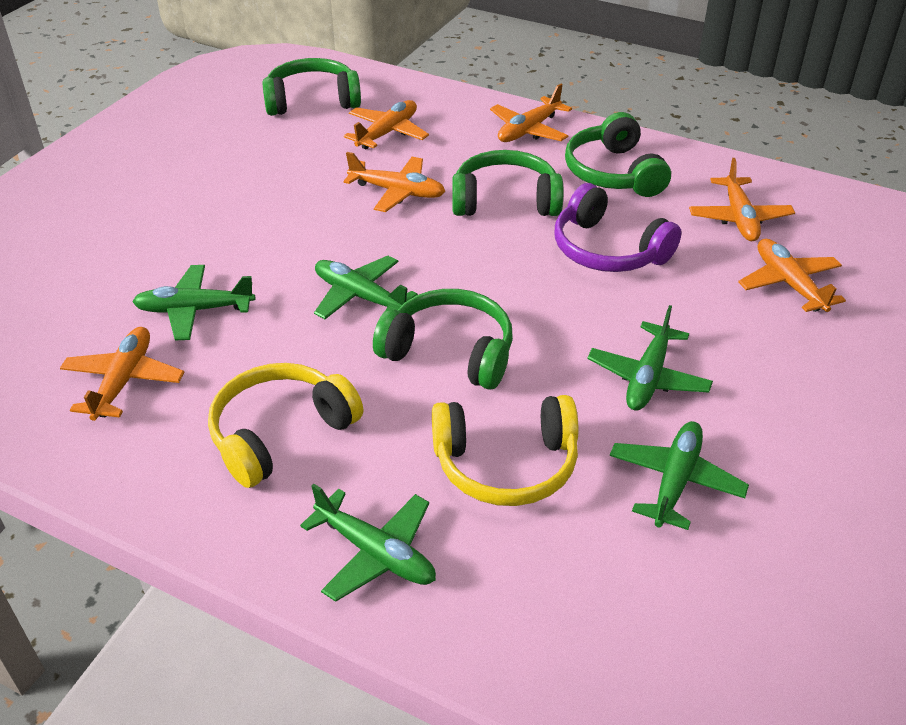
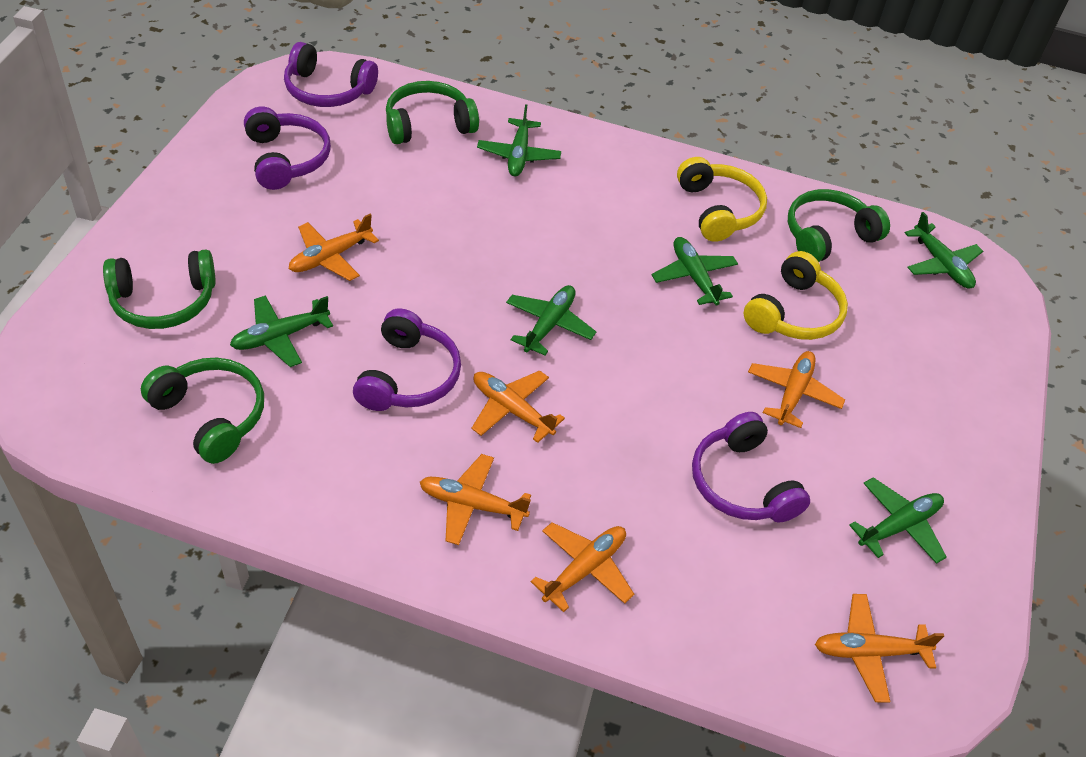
green plane: [132,265,255,340] [300,484,436,602] [314,256,418,319] [587,305,713,411] [610,421,749,530] = 5 -> [230,295,333,367] [477,104,561,176] [506,285,596,356] [652,237,738,306] [849,477,947,564] [905,212,983,289] = 6
purple headphones: [554,183,681,272] = 1 -> [244,107,331,190] [284,42,378,107] [353,308,461,411] [692,412,810,522] = 4

